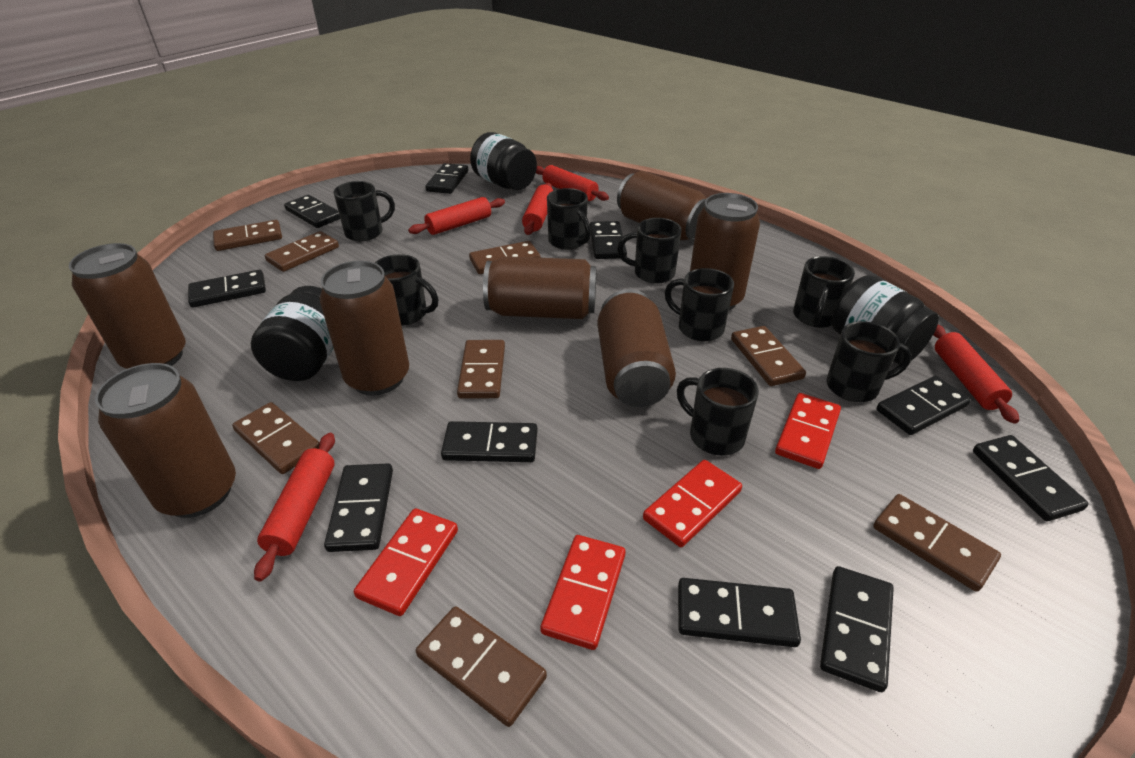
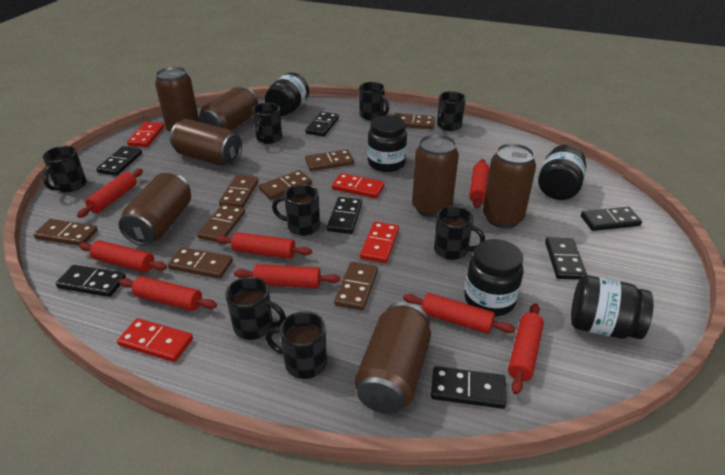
black domino: [188,270,266,307] [284,195,340,228] [324,463,393,552] [425,163,468,194] [441,421,537,462] [590,221,627,259] [678,578,801,647] [820,566,894,692] [877,376,970,435] [973,435,1089,521] = 10 -> [56,265,126,297] [96,146,142,176] [305,112,339,137] [327,197,362,234] [431,366,506,409] [545,237,587,280] [581,207,642,231] = 7
black jar: [251,286,334,381] [470,132,537,190] [831,275,939,364] = 3 -> [265,72,309,116] [368,115,407,172] [464,239,524,316] [538,144,586,200] [571,275,654,339] = 5
red rolling pin: [254,433,335,582] [408,197,505,235] [522,183,553,235] [536,165,609,201] [933,325,1019,424] = 5 -> [77,169,143,218] [79,240,167,272] [119,276,217,311] [216,232,312,259] [234,264,340,288] [403,293,515,334] [469,159,490,208] [508,303,544,395] = 8

